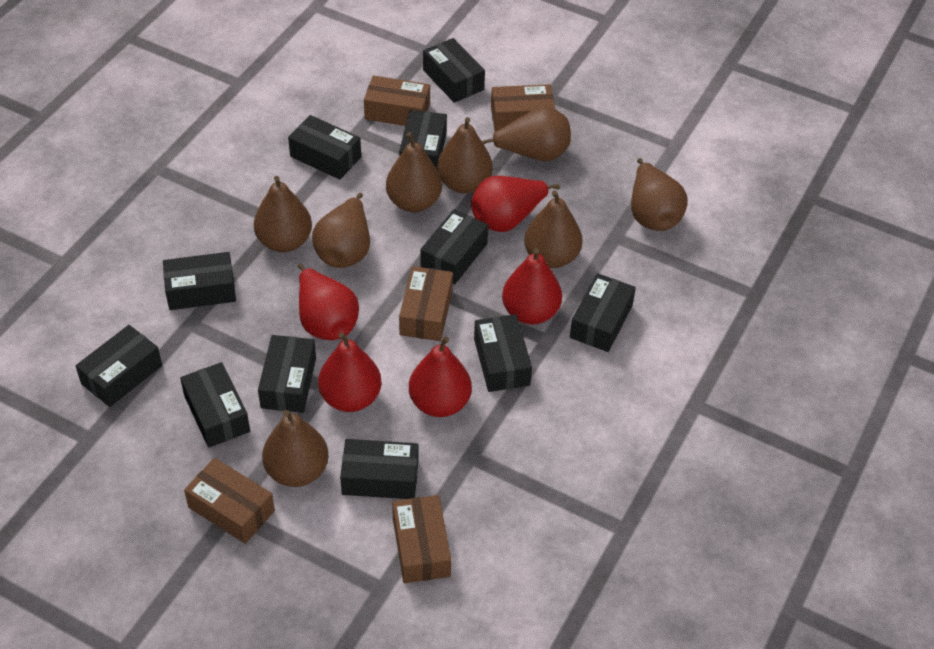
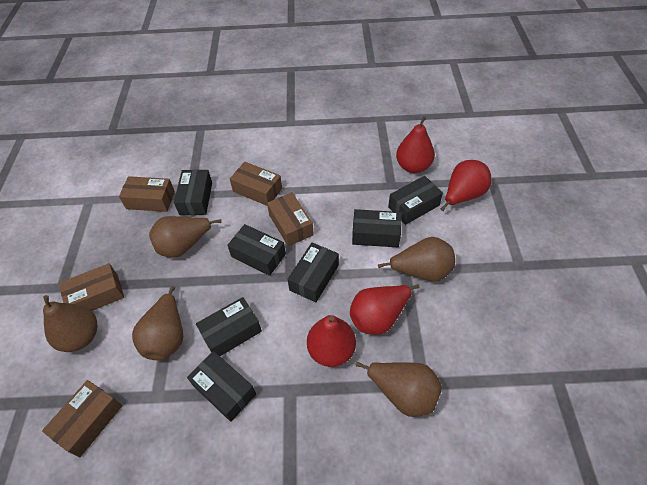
black box: [76,325,162,407] [163,252,236,310] [180,362,250,448] [258,335,316,413] [288,115,361,180] [340,439,419,499] [399,110,447,169] [420,209,488,284] [423,38,485,103] [474,314,532,392] [570,273,636,352] = 11 -> [174,170,212,215] [187,351,256,422] [196,297,262,356] [227,224,286,276] [287,243,339,302] [352,209,401,247] [388,176,443,225] = 7
brown pear: [254,176,312,252] [262,410,329,487] [312,193,370,268] [386,132,442,212] [437,117,493,194] [482,106,571,161] [524,190,583,268] [631,158,687,231] = 8 -> [43,295,98,352] [132,286,183,360] [149,216,222,258] [355,362,442,417] [378,237,455,282] = 5
red pear: [298,264,359,340] [318,332,382,412] [409,336,472,417] [471,176,560,232] [502,248,562,324] = 5 -> [307,315,356,367] [350,284,419,335] [396,116,435,173] [441,160,491,211] = 4

